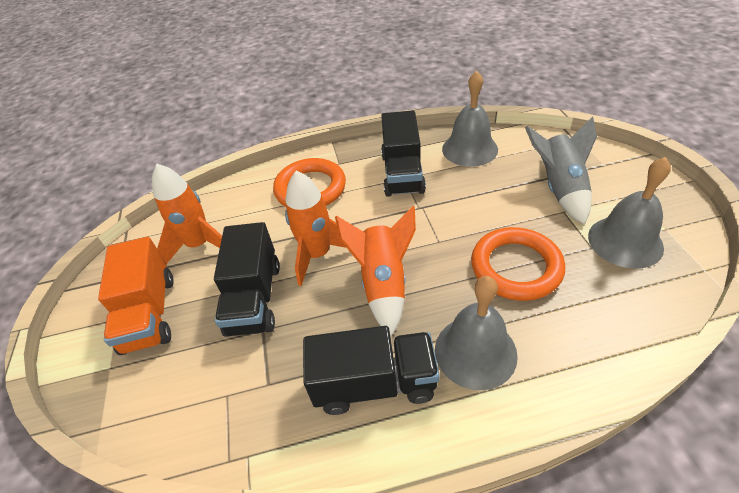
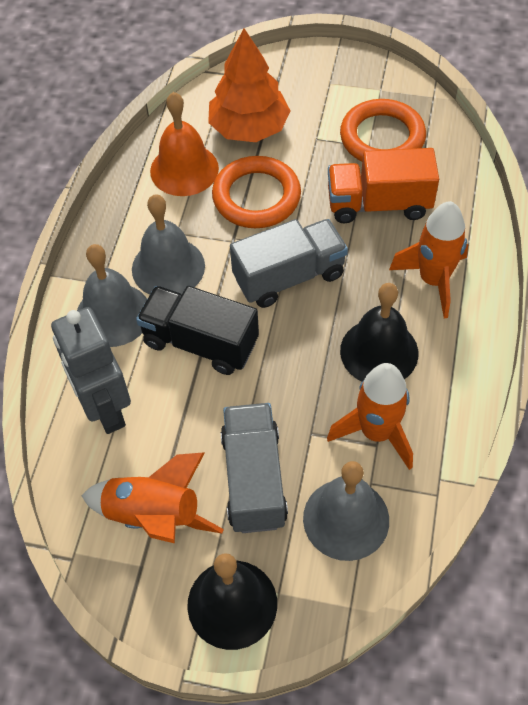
black bell: none = 0 -> [187,553,277,650] [340,283,418,382] = 2
black truck: [214,222,280,337] [303,326,440,415] [381,110,426,197] = 3 -> [136,286,259,375] = 1
grey robot: none = 0 -> [51,307,131,434] = 1
grey rocket: [525,116,597,224] = 1 -> none = 0
grey truck: none = 0 -> [221,403,288,533] [230,219,348,308] = 2
orange bell: none = 0 -> [150,92,219,196] = 1
orange tree: none = 0 -> [208,28,291,142] = 1

